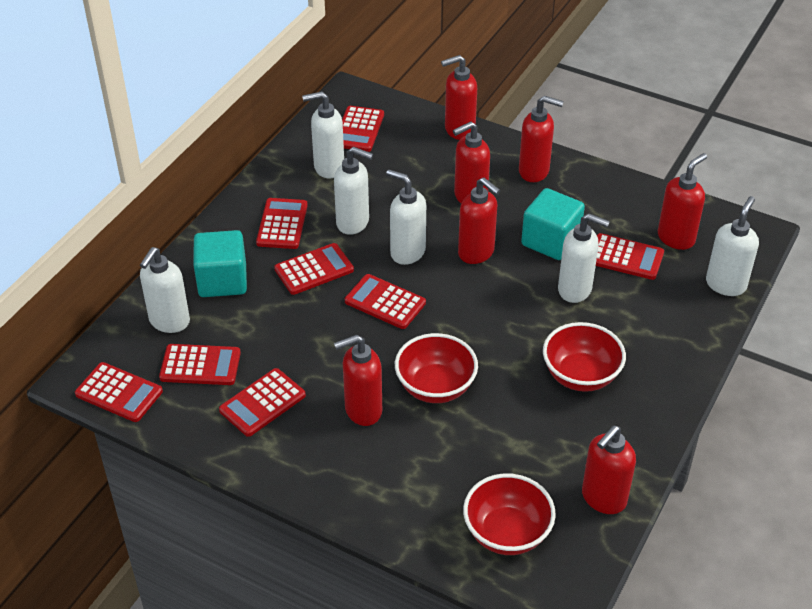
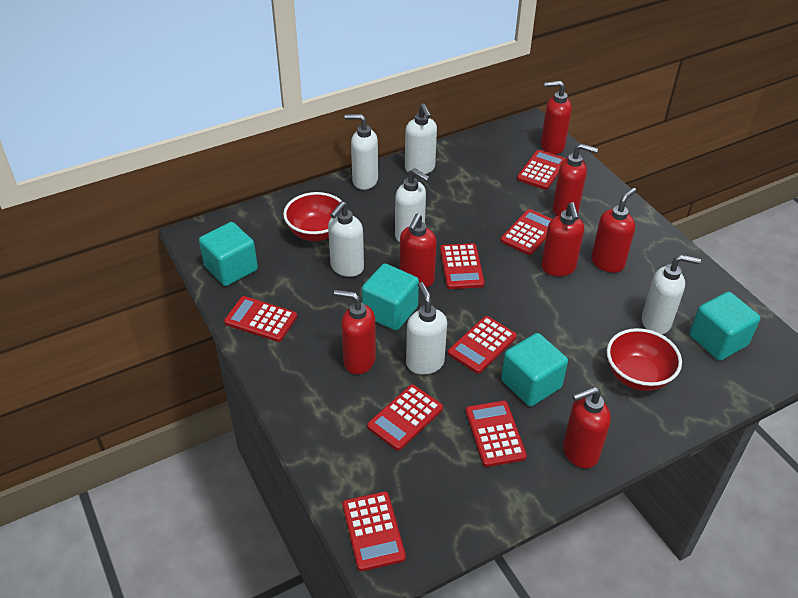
red bowl: [395,333,478,403] [463,473,556,555] [543,322,626,392] = 3 -> [283,192,342,241] [607,328,682,391] = 2
turquoise cube: [193,230,247,297] [521,188,585,260] = 2 -> [199,222,258,286] [362,263,419,330] [501,333,568,407] [689,292,760,361] = 4

